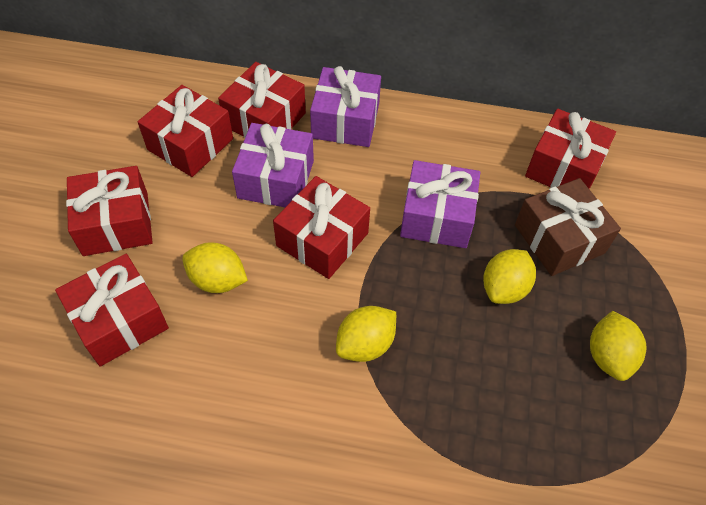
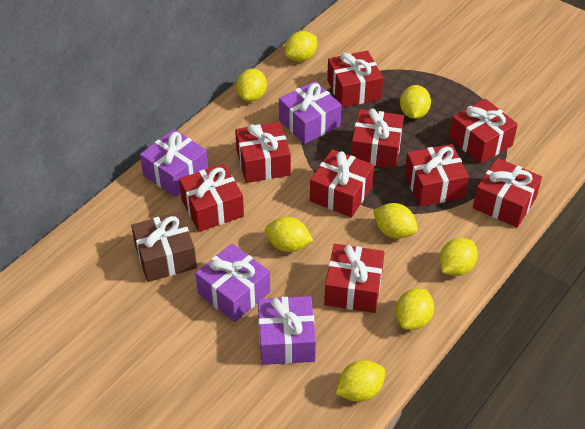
purple gift: [232,123,314,207] [310,66,381,147] [400,160,480,248] = 3 -> [140,129,208,197] [195,244,270,322] [258,296,316,365] [279,81,342,144] = 4
red gift: [55,254,169,367] [66,166,153,256] [138,85,233,177] [218,62,306,138] [273,176,370,279] [525,109,616,189] = 6 -> [179,164,244,232] [235,122,291,183] [310,149,374,218] [324,244,385,313] [327,50,383,108] [351,109,404,169] [405,144,469,207] [449,99,518,164] [473,158,542,228] = 9
yellow lemon: [182,242,248,293] [336,306,396,362] [483,249,536,304] [590,311,647,381] = 4 -> [236,69,267,102] [265,217,313,252] [285,31,317,62] [336,360,385,402] [373,203,418,239] [395,288,434,330] [400,85,431,119] [439,238,478,276] = 8

